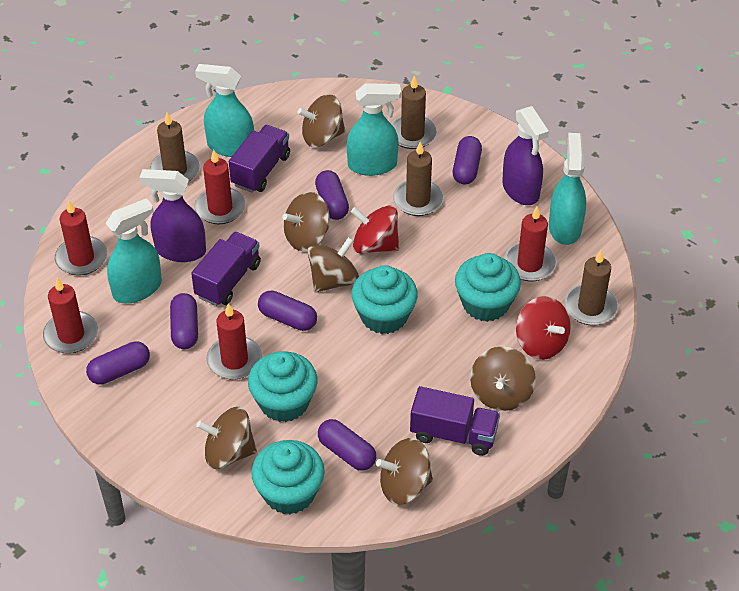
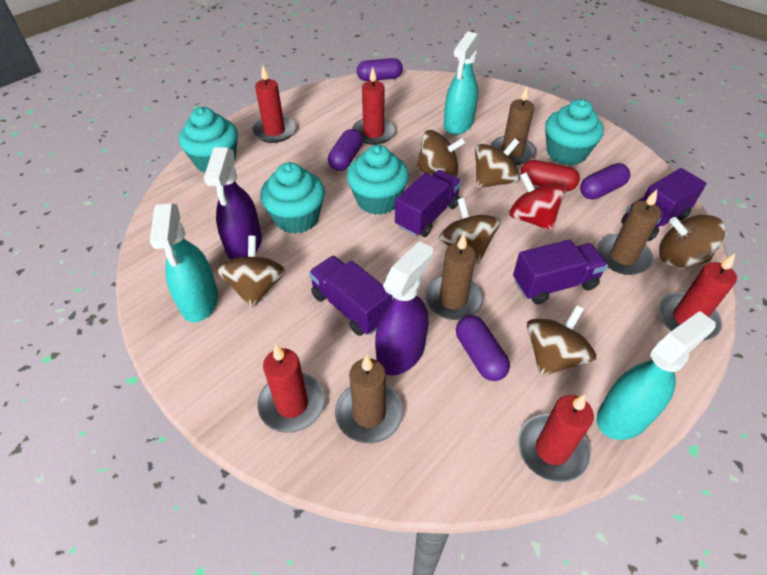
purple capsule: [86,341,150,385] [170,293,198,349] [258,291,317,331] [315,170,349,220] [318,419,376,471] [453,136,482,184] = 6 -> [328,129,363,171] [357,58,403,81] [456,315,510,381] [580,163,630,200] = 4
purple truck: [191,232,261,306] [229,125,290,193] [410,386,500,456] = 3 -> [309,256,393,336] [395,170,462,237] [513,239,608,304] [621,168,707,241] = 4
red capsule: none = 0 -> [521,160,580,191] = 1
red spinning top: [351,205,399,254] [516,296,571,360] = 2 -> [509,172,566,231] = 1
turquoise spray bottle: [105,198,162,303] [195,64,254,157] [347,83,401,176] [549,133,586,245] = 4 -> [150,203,218,322] [444,32,480,135] [597,311,716,440] = 3

